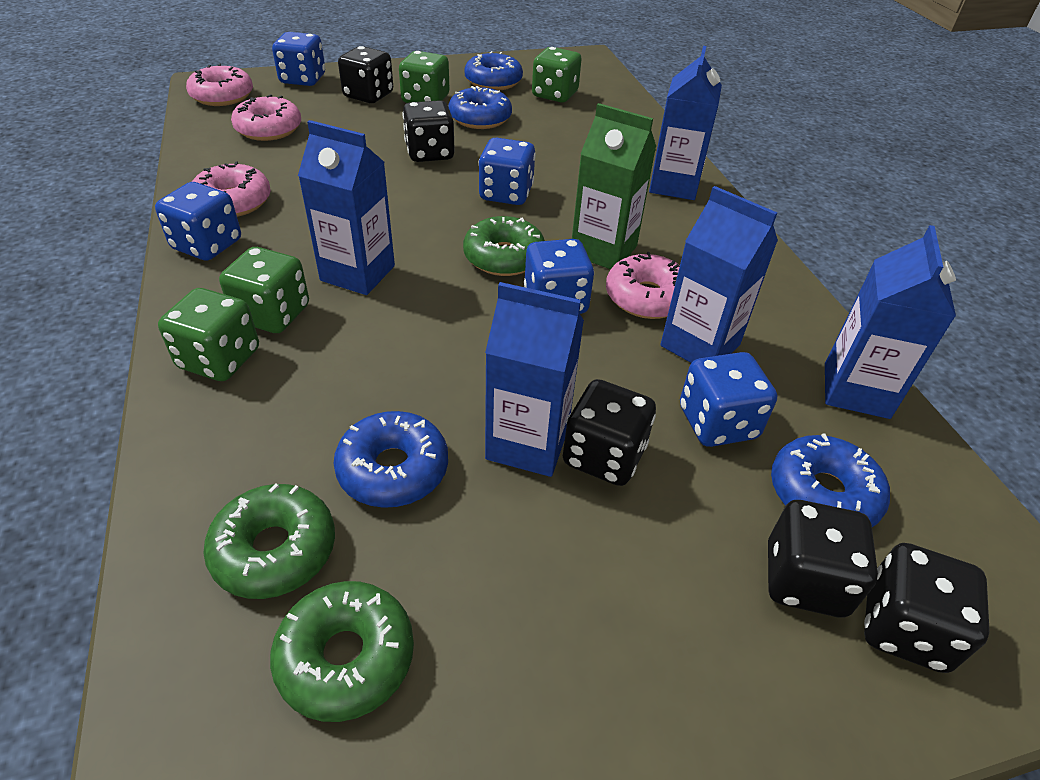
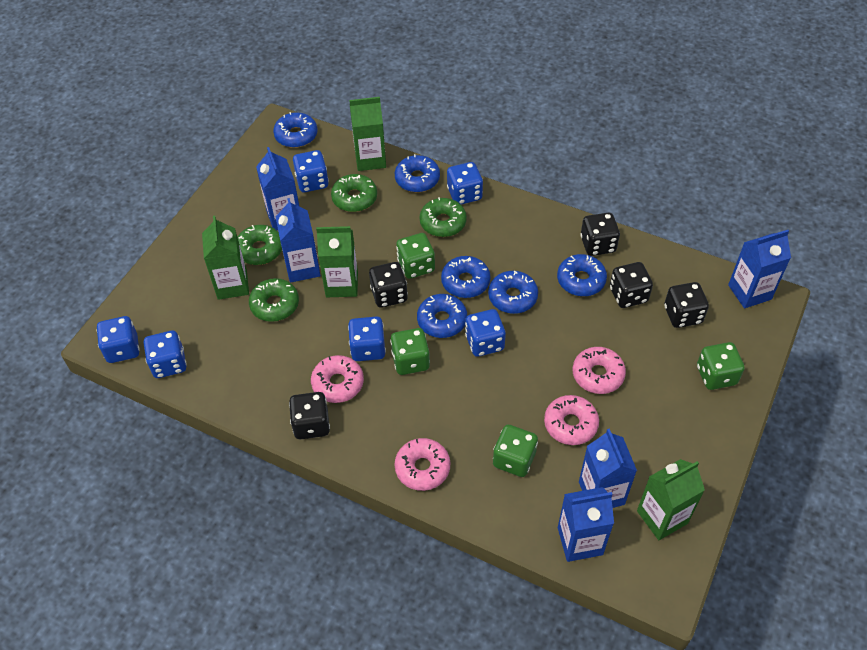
blue dice: [155,182,241,261] [272,32,325,86] [478,138,536,205] [524,239,594,314] [680,352,777,447] = 5 -> [97,316,140,363] [144,331,187,378] [293,150,329,192] [348,317,386,361] [447,162,483,204] [465,309,506,357] = 6
blue donut: [333,411,448,508] [448,86,512,129] [464,51,523,91] [771,433,890,527] = 4 -> [273,112,318,148] [395,154,440,192] [417,294,467,338] [441,256,490,298] [488,271,538,314] [557,254,607,296] = 6
green carton: [572,103,656,269] = 1 -> [202,216,249,300] [316,226,358,297] [349,97,386,171] [637,459,705,540] = 4
green donut: [203,484,335,599] [270,581,414,722] [463,216,545,276] = 3 -> [238,225,282,265] [249,278,299,322] [331,174,377,212] [419,197,467,237] = 4

